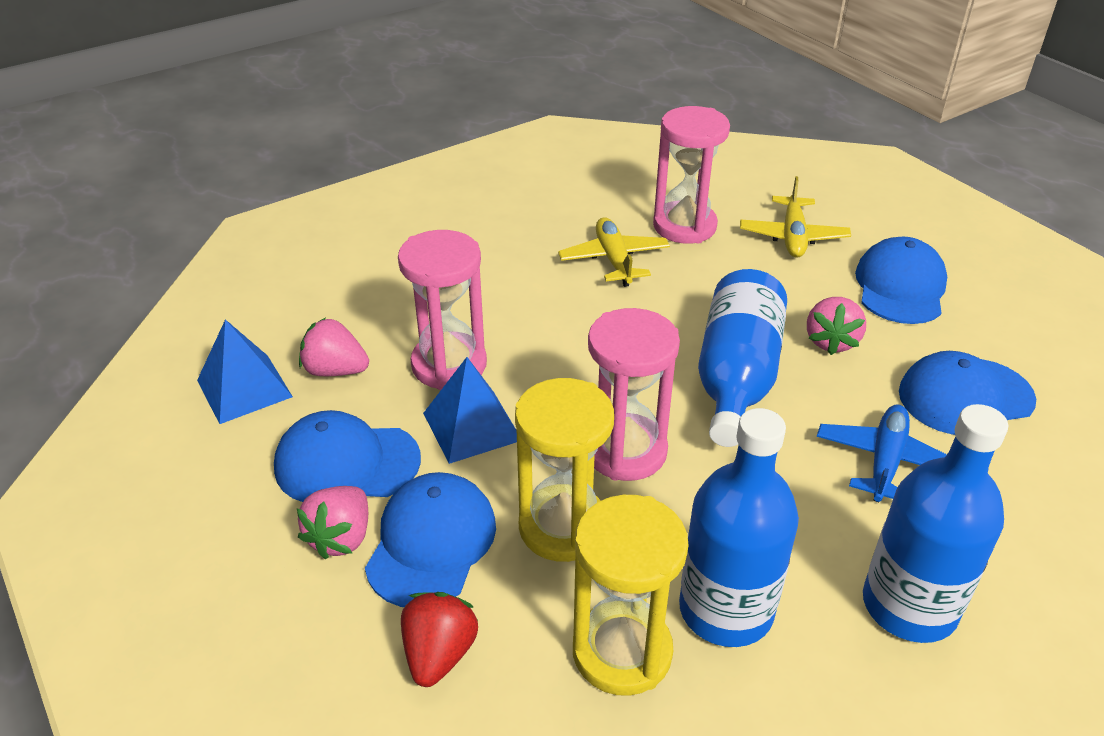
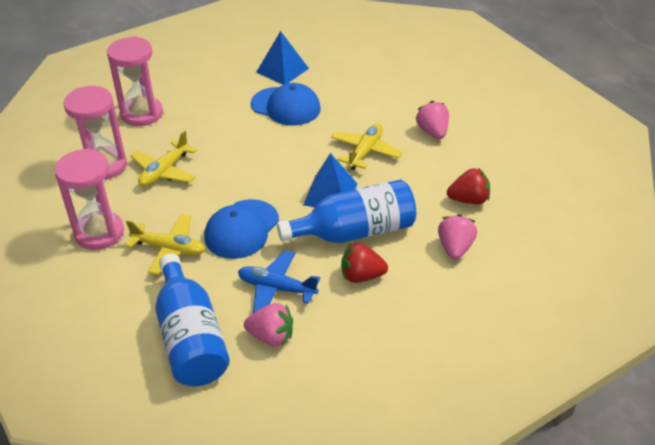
blue bottle: [679,408,799,647] [698,269,787,447] [863,404,1008,643] = 3 -> [155,254,230,386] [277,180,416,243] = 2
blue cap: [274,410,421,502] [365,472,496,607] [855,237,947,324] [899,351,1036,435] = 4 -> [204,199,279,259] [251,83,321,126] = 2
red strawberry: [401,592,478,687] = 1 -> [341,242,388,283] [447,168,490,204] = 2
yellow hourglass: [515,378,614,562] [573,495,688,696] = 2 -> none = 0
yellow plane: [558,217,670,287] [740,176,851,258] = 2 -> [125,214,205,275] [130,130,197,187] [331,123,403,170] = 3

